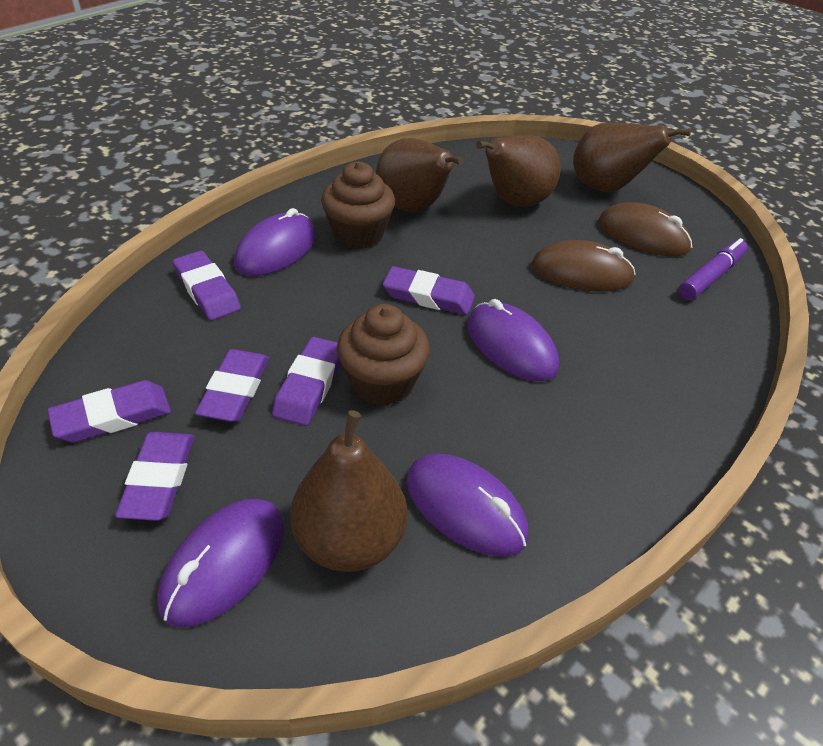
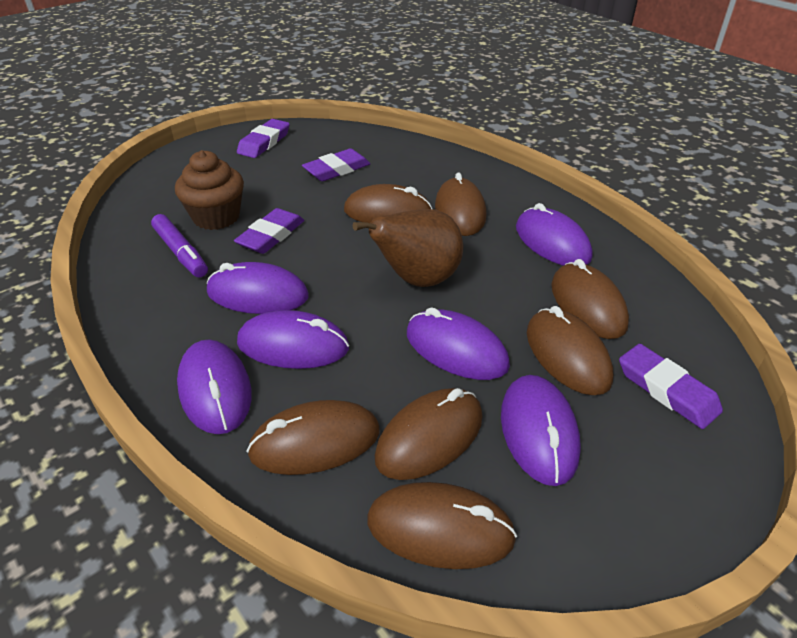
brown cupcake: [321,162,395,249] [337,304,430,406] = 2 -> [175,150,244,230] = 1
brown mouse: [531,240,636,291] [598,202,692,256] = 2 -> [247,400,380,475] [344,184,433,223] [367,482,517,569] [375,388,483,480] [435,172,486,236] [527,306,613,395] [551,259,629,339] = 7
brown pear: [290,410,407,572] [376,138,464,212] [476,135,561,207] [573,123,691,192] = 4 -> [353,209,463,287] = 1
purple eraser: [47,380,171,443] [115,432,194,521] [173,251,241,320] [195,349,269,422] [272,337,341,426] [383,266,475,315] = 6 -> [234,208,304,254] [237,119,290,158] [302,148,371,181] [619,344,723,429] = 4
purple mouse: [157,499,284,627] [234,208,316,276] [406,453,528,557] [467,299,559,381] = 4 -> [177,339,252,434] [207,262,309,314] [237,310,349,369] [407,307,510,380] [501,375,581,486] [516,203,593,266] = 6

